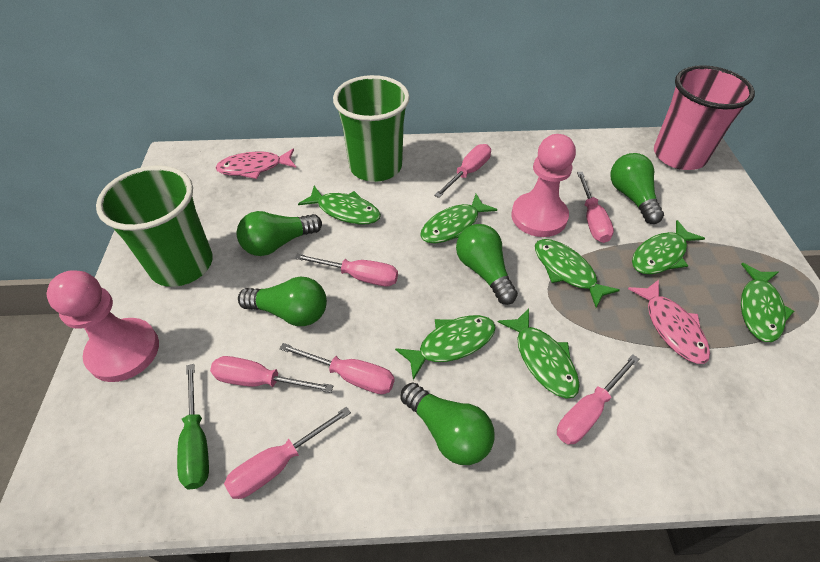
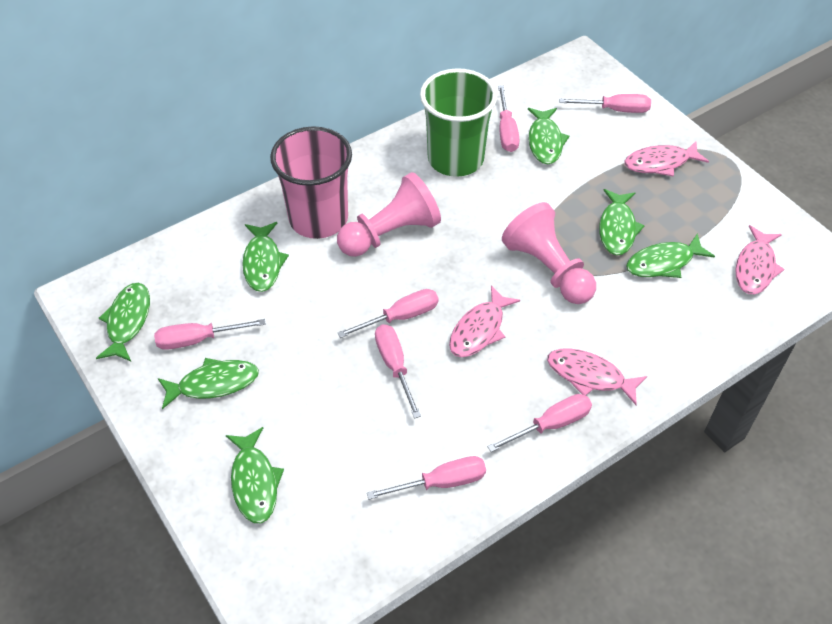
green cup: [96,166,213,287] [333,75,410,182] = 2 -> [420,68,497,177] = 1
green light bulb: [236,211,322,256] [238,277,327,326] [400,382,495,465] [456,224,518,305] [610,153,664,224] = 5 -> none = 0
green screwdriver: [177,364,209,490] = 1 -> none = 0
pink fish: [216,149,296,179] [628,280,710,364] = 2 -> [449,285,520,357] [547,348,647,405] [624,141,709,177] [735,225,785,294] = 4

